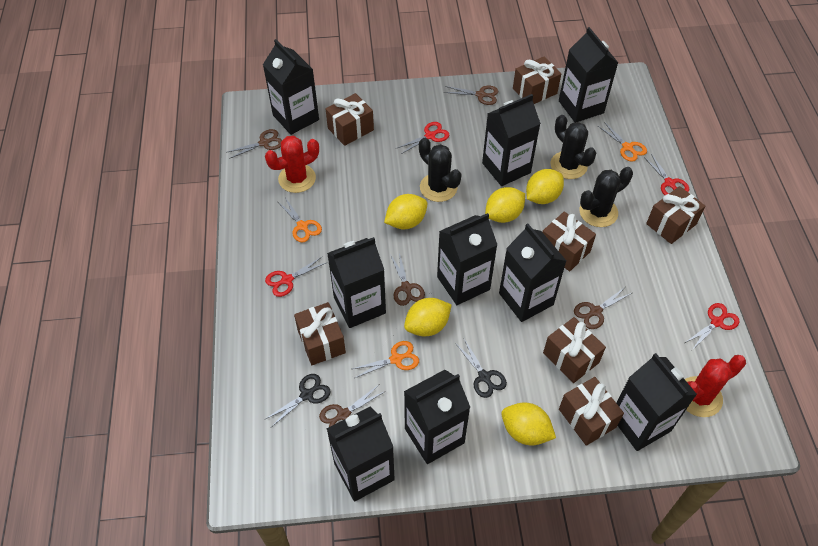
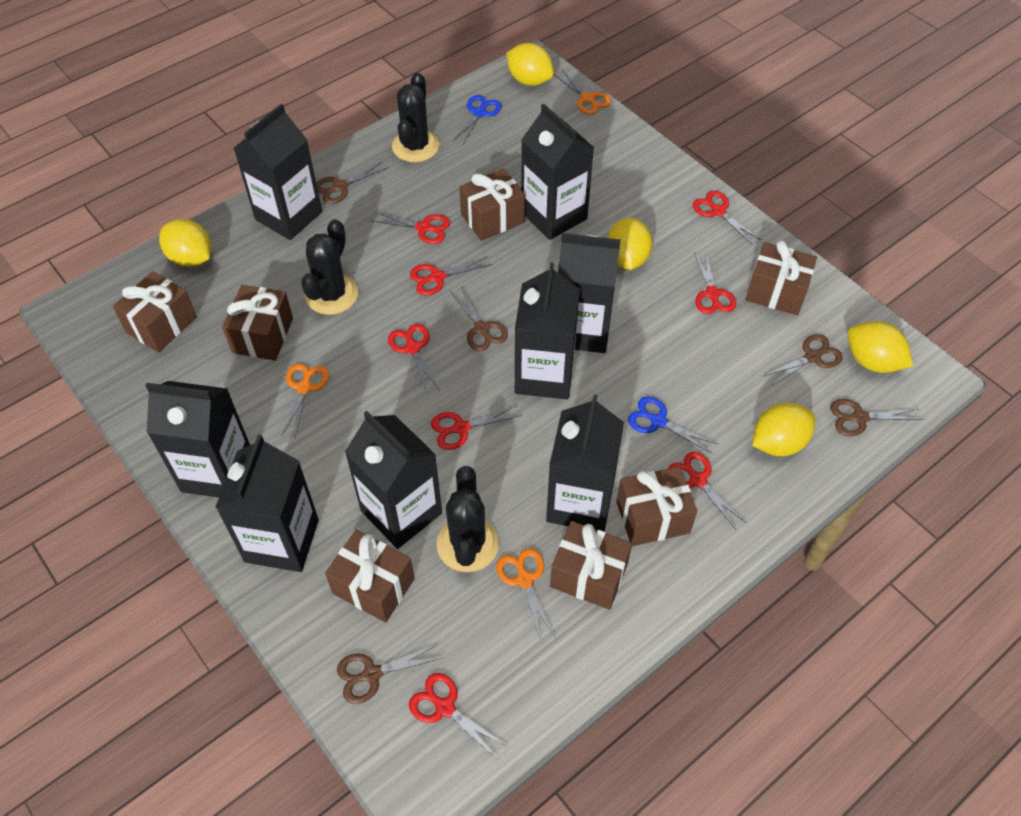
black carton: [263,39,319,135] [327,237,386,328] [327,406,395,502] [404,370,470,464] [437,213,497,305] [482,94,541,186] [499,223,566,322] [559,27,618,123] [617,353,697,451] = 9 -> [145,381,250,498] [215,435,319,572] [234,104,322,240] [345,411,442,549] [515,262,580,399] [521,104,594,240] [546,394,624,532] [558,233,621,353] = 8
black scissors: [264,374,331,427] [455,339,507,398] = 2 -> none = 0
blue scissors: none = 0 -> [453,95,501,144] [628,397,717,454] = 2
red cactus: [265,136,319,193] [685,355,746,417] = 2 -> none = 0
red scissors: [265,257,326,297] [397,122,449,154] [644,154,689,195] [685,303,739,350] = 4 -> [372,212,450,244] [388,324,440,393] [409,673,507,758] [410,256,492,295] [431,405,522,450] [668,452,747,529] [693,191,761,244] [694,250,736,314] = 8

